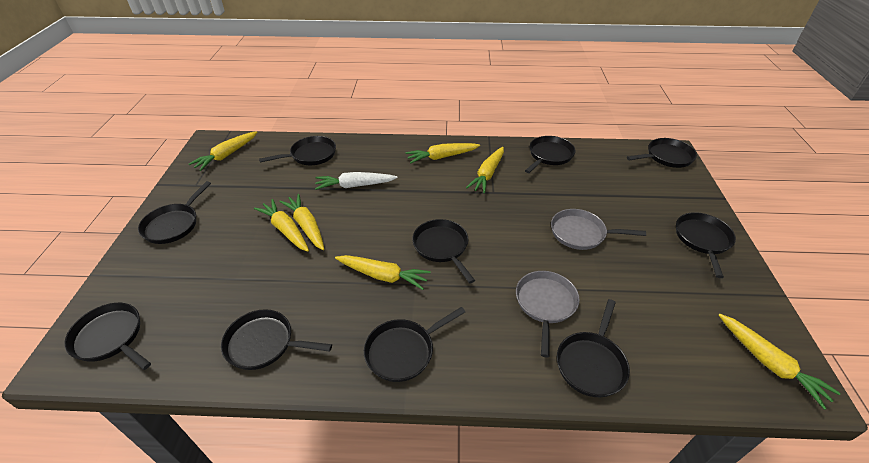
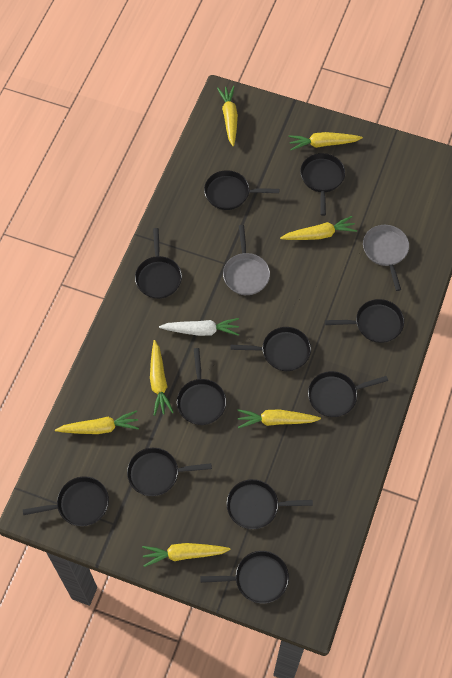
black pan: [64,303,151,370] [138,181,211,244] [221,309,332,370] [259,136,336,165] [364,307,465,382] [412,219,475,283] [525,136,575,173] [557,299,630,397] [627,138,697,168] [676,212,736,278] = 10 -> [23,476,109,526] [127,448,212,496] [135,228,182,299] [177,348,226,425] [200,551,289,604] [204,170,279,210] [227,479,313,529] [230,327,311,371] [300,153,345,216] [308,371,388,417] [325,299,404,343] = 11

